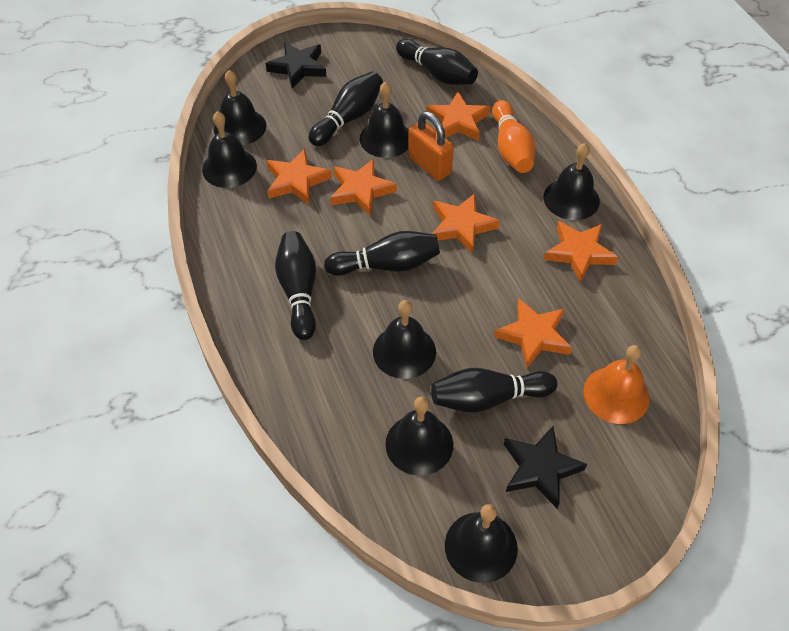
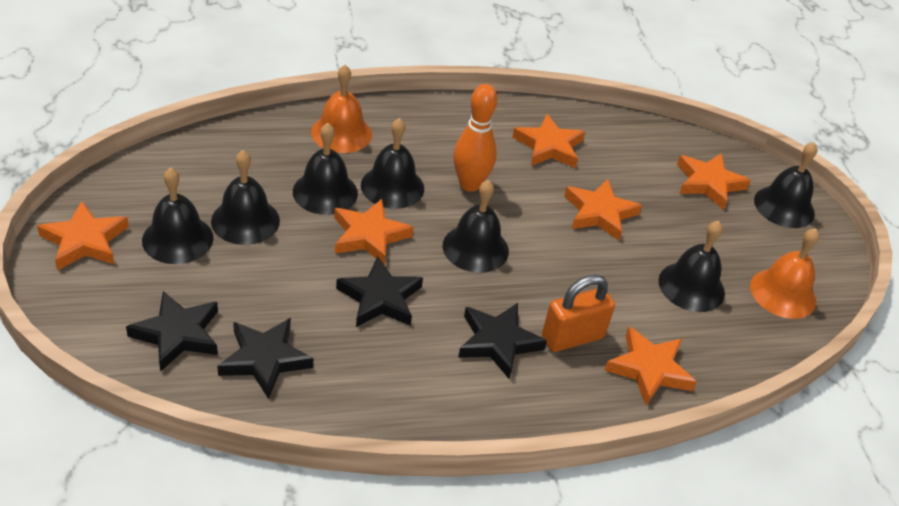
black bowling pin: [275,231,316,340] [309,71,383,146] [324,231,440,276] [396,39,478,85] [431,368,557,413] = 5 -> none = 0
black star: [266,42,326,89] [504,426,587,508] = 2 -> [126,291,218,372] [217,318,313,399] [336,256,423,327] [458,303,547,379] = 4
orange bell: [583,345,650,424] = 1 -> [311,65,372,153] [750,228,819,319] = 2

